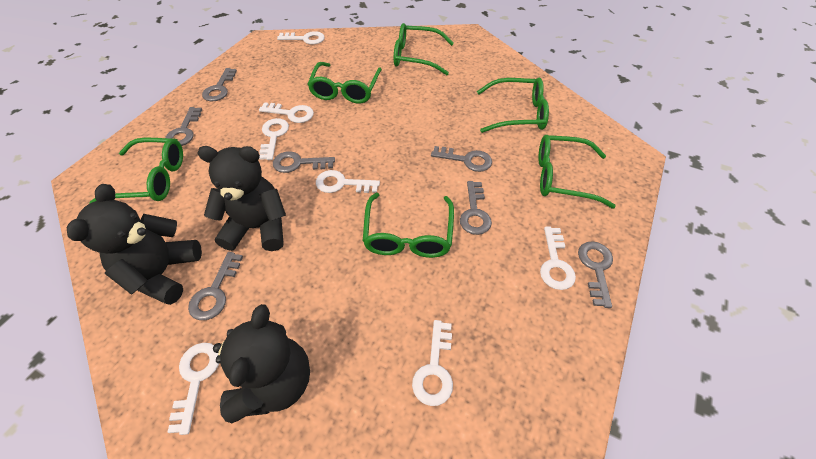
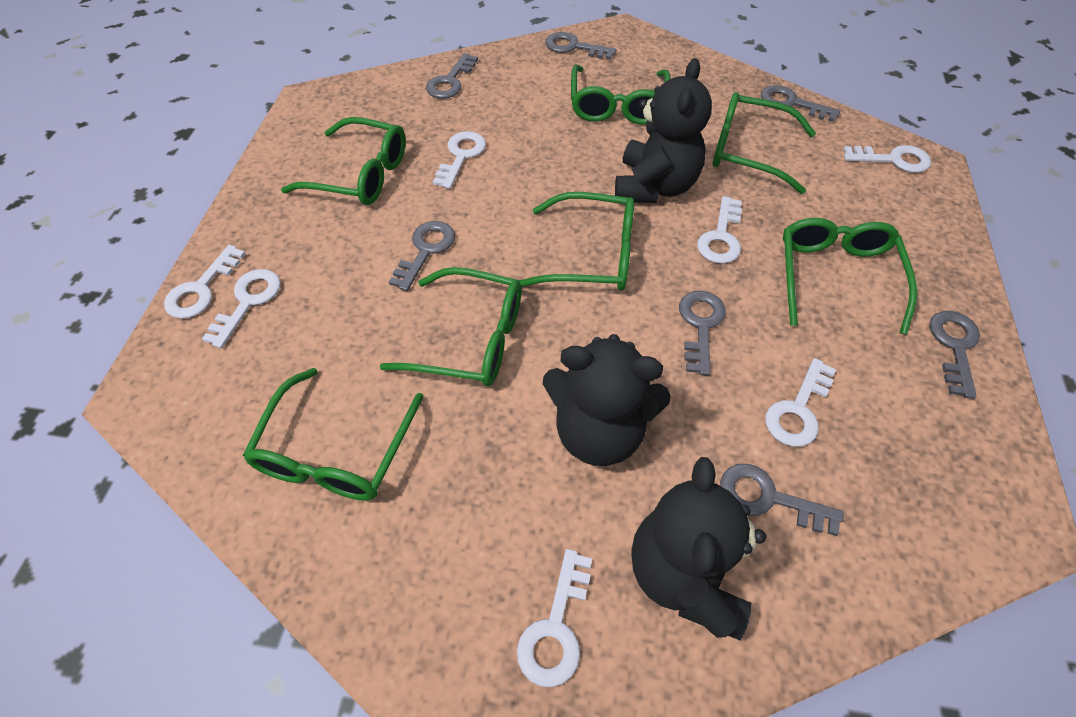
green glasses: [89,138,183,204] [307,62,382,103] [363,193,454,258] [394,23,454,75] [477,78,549,133] [538,135,616,209] = 6 -> [243,368,423,501] [281,117,406,205] [380,267,522,386] [519,192,634,291] [571,65,671,125] [712,92,816,194] [783,218,917,335] = 7

